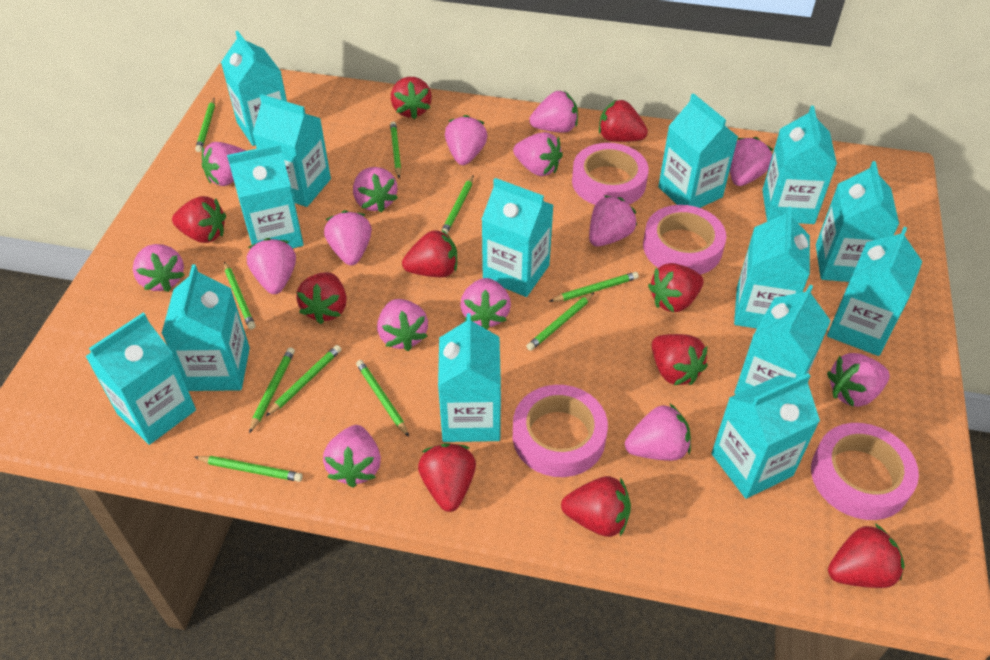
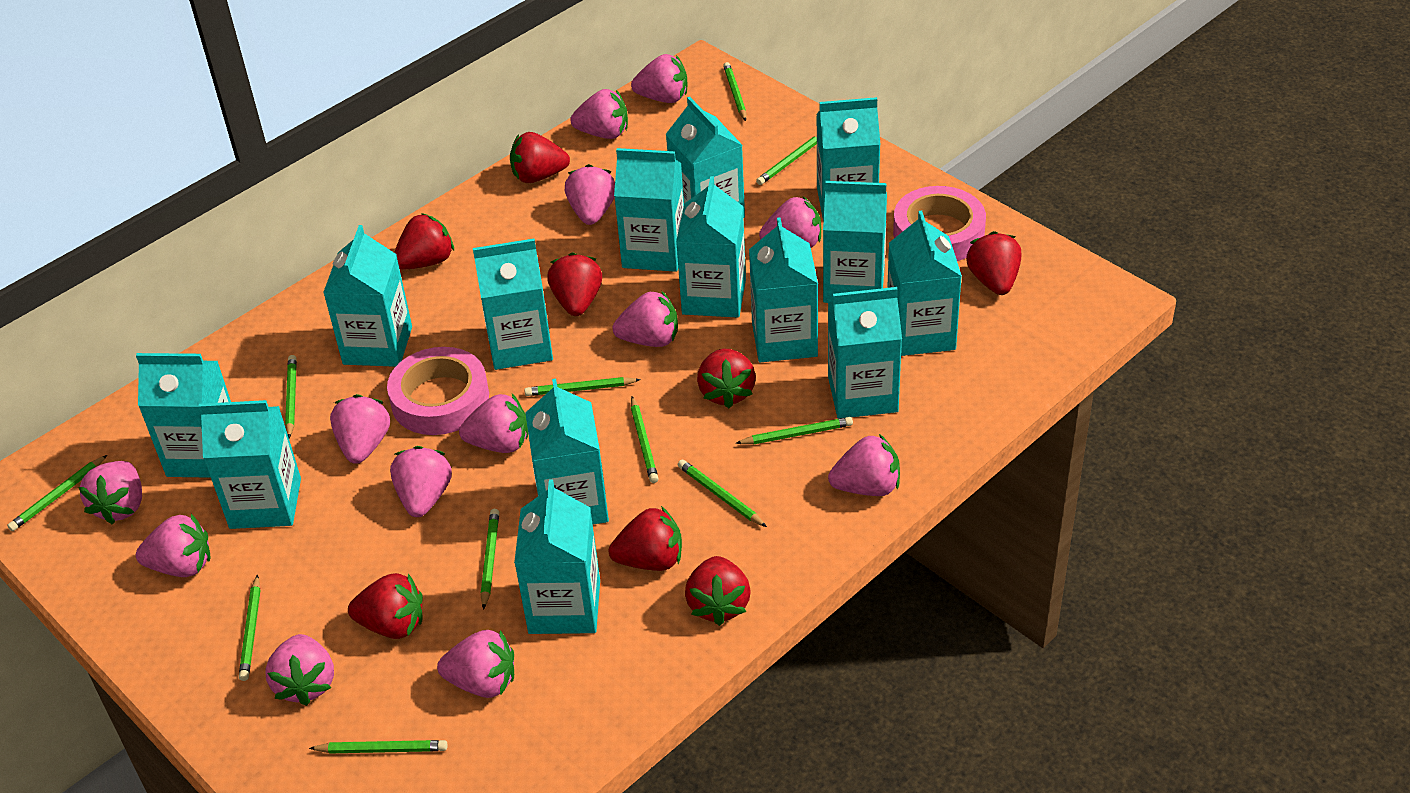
green pencil: [195,98,215,152] [195,456,303,482] [224,261,255,330] [249,347,295,433] [266,345,341,416] [356,360,409,437] [390,121,401,178] [441,175,473,234] [526,292,595,351] [549,272,639,302] = 10 -> [7,455,107,531] [239,574,261,681] [285,355,297,439] [309,740,448,754] [481,509,499,610] [524,377,641,396] [631,396,659,483] [678,459,767,527] [723,62,746,121] [735,417,853,444] [756,136,817,185] = 11
pink strawberry: [133,244,185,292] [202,142,246,186] [247,238,296,294] [323,425,381,488] [324,210,372,265] [353,167,398,213] [377,299,428,351] [445,115,487,165] [460,278,511,329] [513,132,563,176] [529,91,578,133] [589,195,637,246] [625,404,691,461] [730,137,773,186] [827,353,890,407] = 15 -> [78,461,142,525] [136,514,210,577] [265,634,334,706] [330,394,390,464] [390,446,452,517] [437,630,514,698] [459,394,528,453] [565,164,615,225] [570,89,628,139] [612,291,678,347] [631,54,688,103] [759,197,821,248] [828,434,900,496] = 13
pink tape: [513,385,608,477] [572,143,649,205] [643,205,726,275] [811,423,919,520] = 4 -> [387,347,489,435] [893,186,986,261] = 2
red strawberry: [172,196,226,243] [296,272,347,324] [391,77,432,119] [402,230,457,277] [418,443,476,512] [561,476,631,537] [599,100,648,142] [648,263,704,312] [652,334,708,385] [828,524,905,588] = 10 -> [348,573,423,639] [394,213,454,270] [510,132,570,183] [547,252,602,316] [609,506,682,571] [685,556,751,626] [697,349,756,408] [966,231,1021,295] = 8

